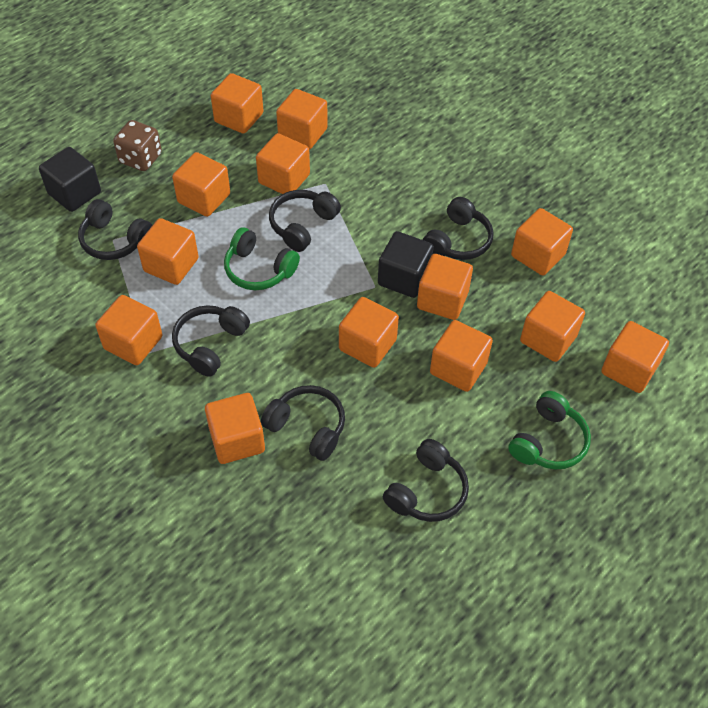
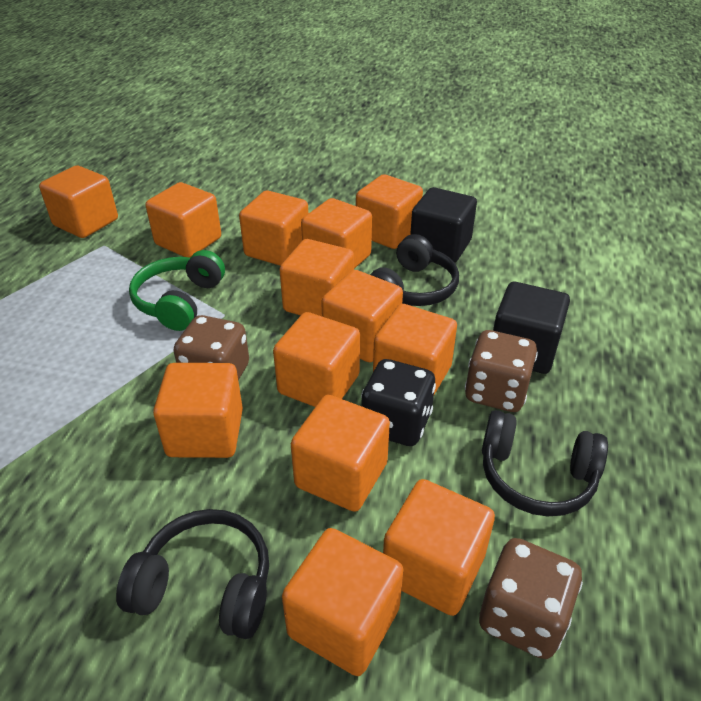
black dice: none = 0 -> [361,359,436,446] = 1
black headphones: [78,199,152,260] [172,305,250,377] [261,385,345,461] [269,190,341,252] [383,439,469,522] [423,197,494,260] = 6 -> [116,509,269,639] [370,234,459,306] [482,410,608,517] = 3
brown dice: [113,120,162,171] = 1 -> [174,315,249,380] [465,330,538,412] [479,538,583,659] = 3
green headphones: [224,227,300,290] [508,391,591,469] = 2 -> [129,250,225,331] = 1

